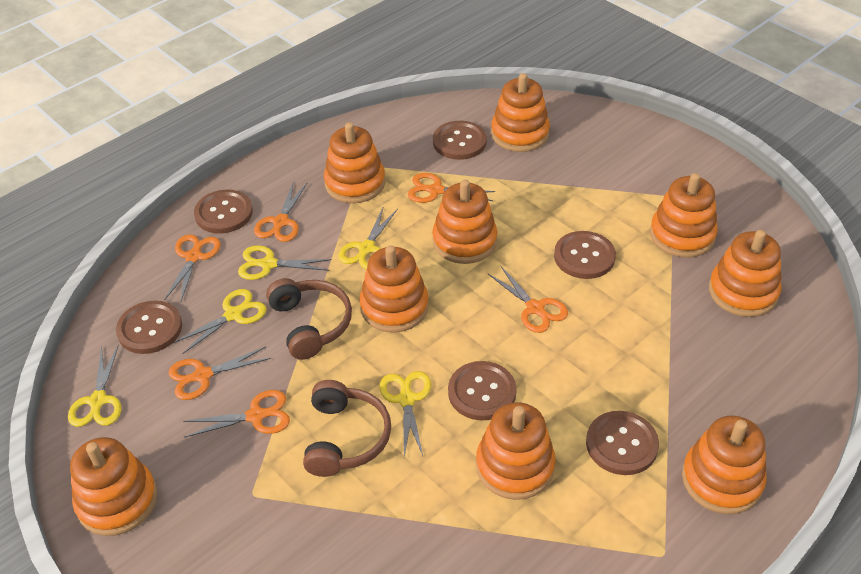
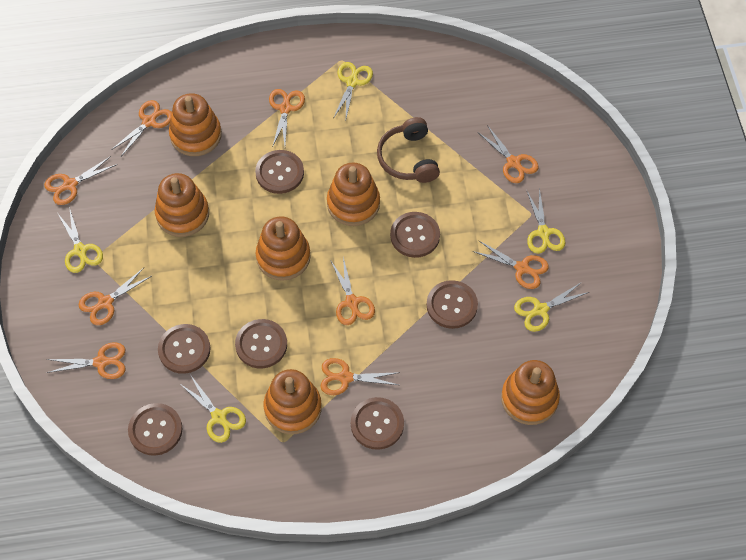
brown button: [116,301,182,354] [194,189,253,234] [433,121,487,160] [448,361,517,420] [554,231,616,279] [586,411,659,475] = 6 -> [128,403,182,456] [158,324,211,374] [235,319,287,368] [255,150,304,194] [351,397,404,450] [390,212,440,258] [427,280,478,329] = 7
brown headphones: [266,278,352,360] [303,380,391,477] = 2 -> [377,117,440,183] = 1
orange scissors: [164,234,221,301] [168,347,271,400] [183,390,290,437] [254,181,308,242] [408,173,495,203] [488,265,568,333] = 6 -> [44,156,117,205] [46,342,125,379] [78,268,152,325] [111,100,172,156] [269,89,305,148] [321,358,400,395] [331,257,375,325] [473,241,549,289] [479,125,538,183] = 9
orange stacking toy: [70,437,157,536] [324,122,385,203] [359,245,429,333] [432,180,497,264] [476,402,556,500] [491,73,550,152] [650,173,718,258] [682,416,767,514] [709,230,782,317] = 9 -> [155,173,209,237] [169,93,222,156] [255,216,311,281] [263,369,322,434] [327,162,380,226] [501,360,560,425] = 6

